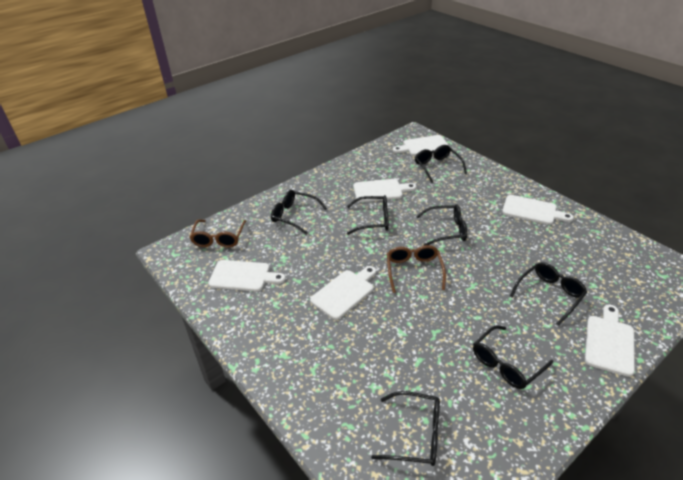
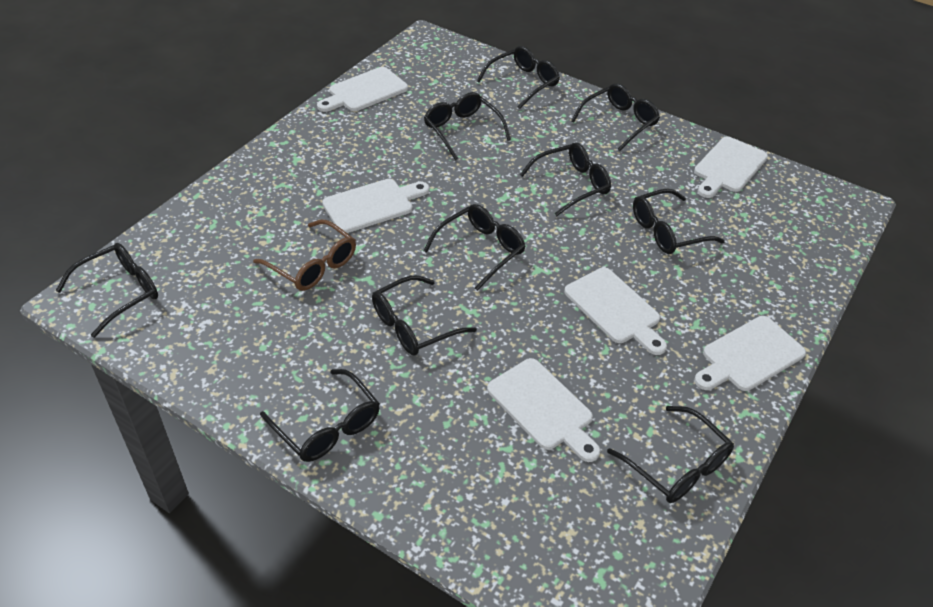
black glasses: [271,190,327,235] [347,195,389,235] [371,391,440,466] [415,145,467,183] [416,204,467,246] [473,325,553,389] [510,262,587,326] = 7 -> [56,243,158,338] [260,369,380,462] [372,275,477,356] [424,92,511,160] [424,204,526,291] [477,46,560,109] [520,142,611,216] [571,83,660,151] [607,406,734,503] [633,188,725,254] = 10
brown glasses: [189,220,247,248] [387,245,446,293] = 2 -> [253,219,356,291] = 1

